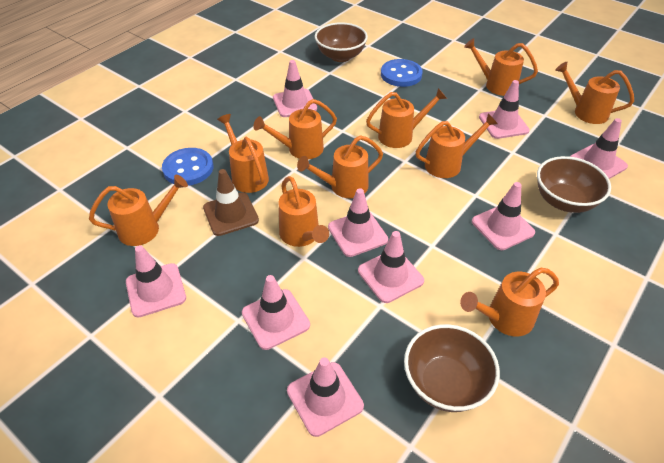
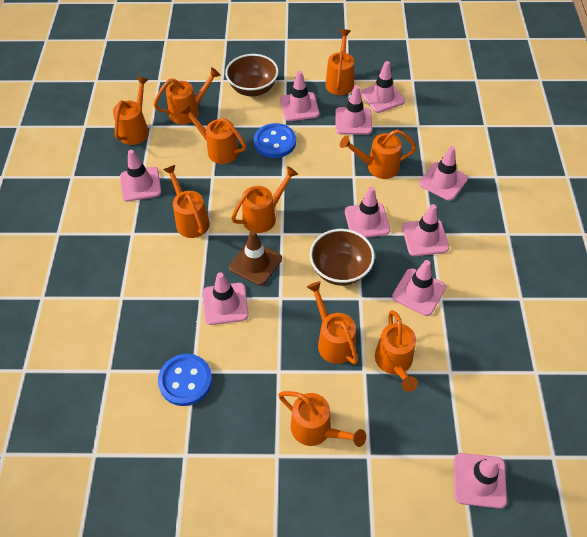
brown bowl: [315,22,368,62] [404,324,500,412] [537,156,611,213] = 3 -> [225,54,278,96] [310,229,375,286] = 2
pink traffic cone: [126,245,186,318] [242,275,310,350] [273,60,317,117] [287,357,364,437] [328,188,388,257] [358,231,424,303] [472,182,535,250] [479,80,530,139] [570,118,628,179] = 9 -> [120,150,161,202] [202,272,249,325] [280,71,319,121] [335,85,372,135] [345,187,390,238] [361,61,405,113] [392,260,446,316] [402,204,449,256] [419,146,468,201] [454,453,507,509] = 10

